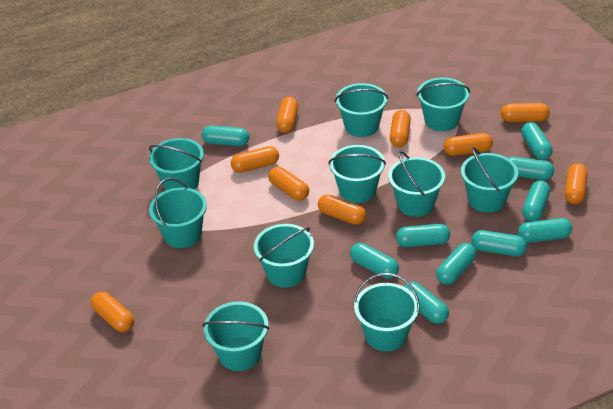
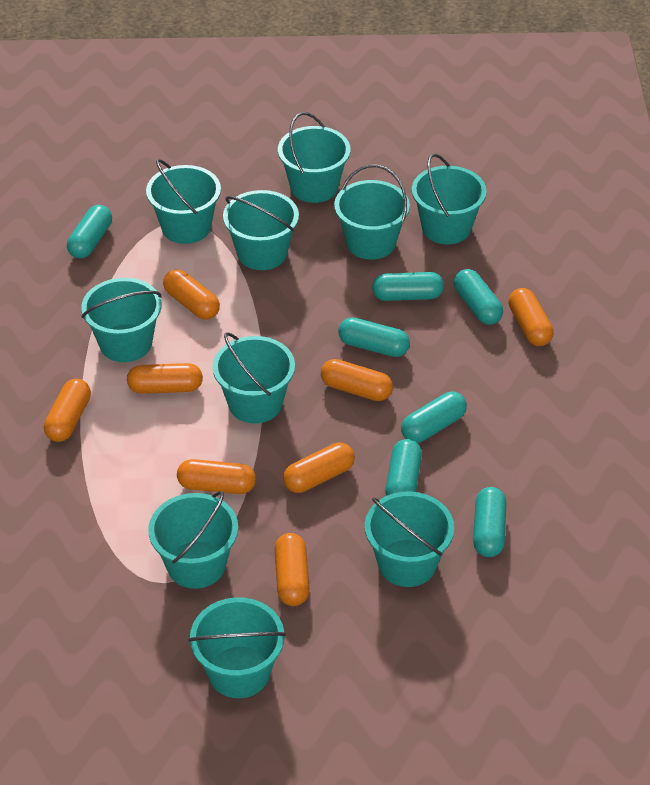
orange capsule: [91,292,134,332] [231,146,279,173] [268,167,309,201] [276,97,298,133] [318,194,366,225] [390,110,411,147] [444,133,493,156] [501,103,550,122] [565,163,588,204] = 9 -> [44,379,91,442] [127,363,203,394] [163,269,220,320] [177,459,256,494] [275,533,309,606] [283,443,355,493] [321,359,393,401] [508,288,554,346] = 8
turquoise capsule: [202,126,249,146] [350,243,399,279] [396,224,450,247] [404,281,449,324] [436,243,476,285] [471,230,527,256] [508,156,554,180] [518,218,572,243] [521,122,553,160] [522,180,550,222] = 10 -> [67,205,112,259] [338,317,410,357] [372,272,444,301] [386,439,422,496] [401,392,467,443] [454,269,503,325] [473,487,506,557] = 7

